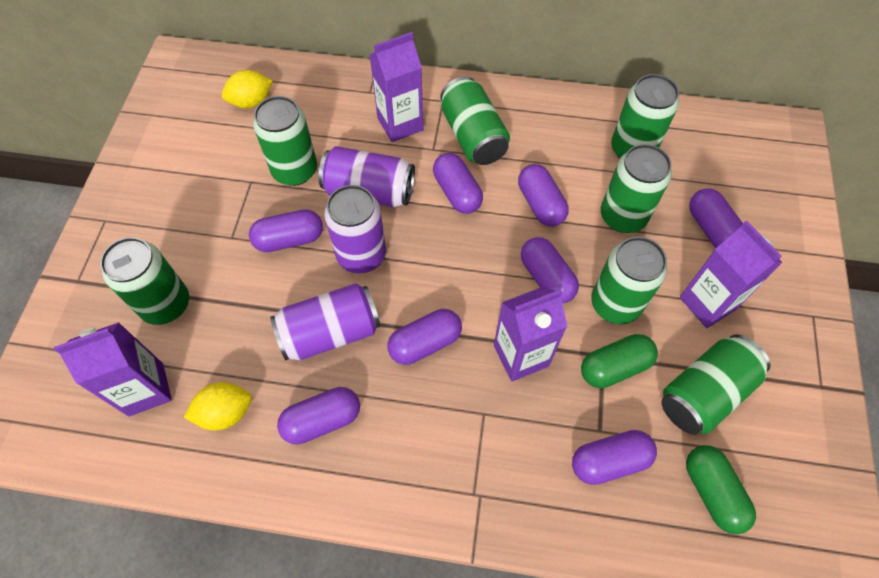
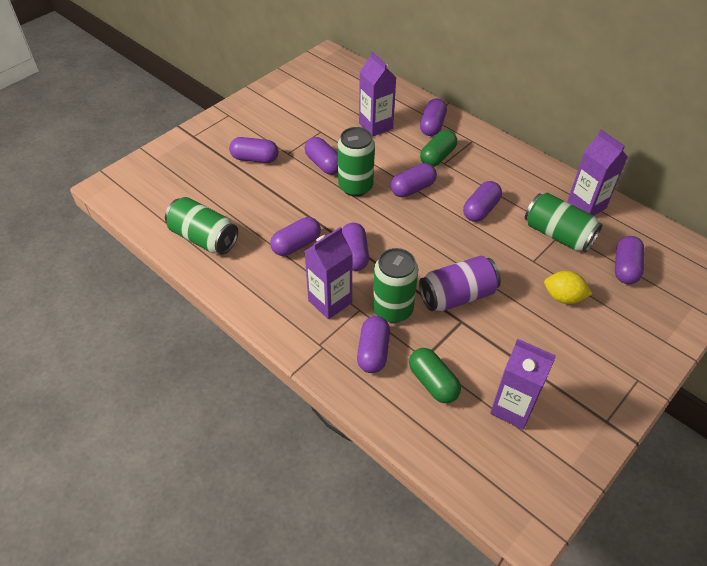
green can: [100,237,189,325] [253,96,317,186] [440,76,510,165] [591,237,667,324] [601,144,672,233] [611,74,679,158] [661,334,771,435] = 7 -> [165,197,238,254] [338,127,375,196] [373,248,418,323] [525,193,603,252] = 4
purple can: [270,283,381,360] [318,146,415,207] [324,185,386,273] = 3 -> [419,255,501,311] = 1
purple capsule: [249,209,323,252] [277,387,360,445] [388,309,462,365] [433,153,483,214] [518,164,569,227] [521,237,579,303] [572,430,657,485] [689,188,743,248] = 8 -> [229,137,278,163] [270,217,321,256] [305,137,338,175] [342,223,369,271] [357,316,390,373] [390,163,437,198] [420,98,447,136] [463,181,502,222] [615,236,645,284] = 9
yellow lemon: [184,382,252,430] [222,70,273,108] = 2 -> [544,271,592,304] = 1

